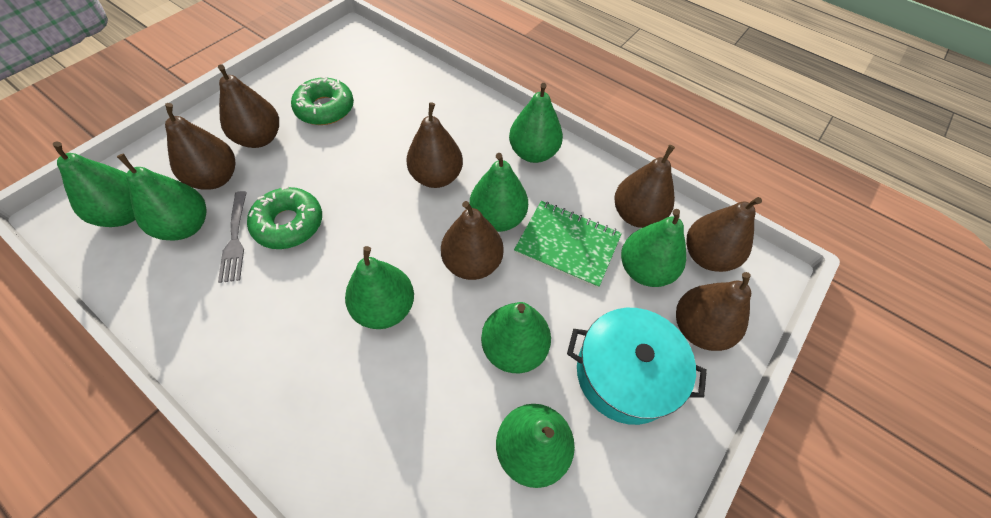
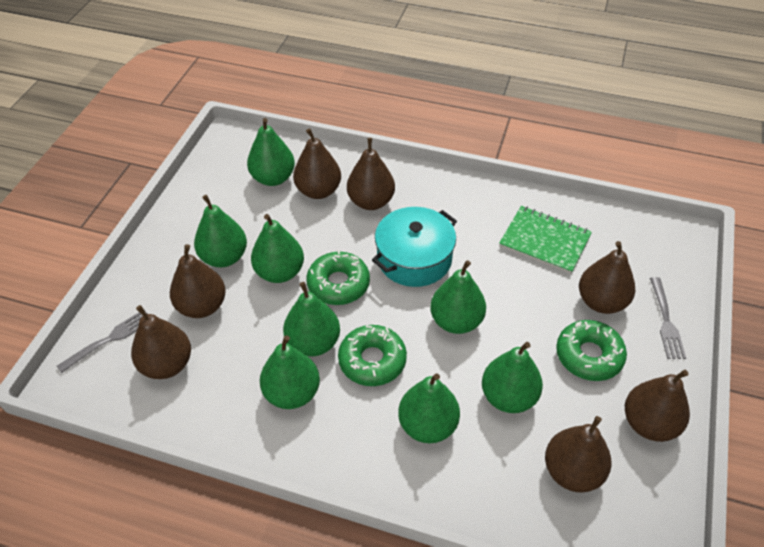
green donut: [247,186,322,249] [291,76,354,125] = 2 -> [306,250,370,305] [338,325,407,386] [556,320,627,381] = 3
grey fork: [218,191,247,283] = 1 -> [57,310,148,373] [650,277,686,359] = 2

